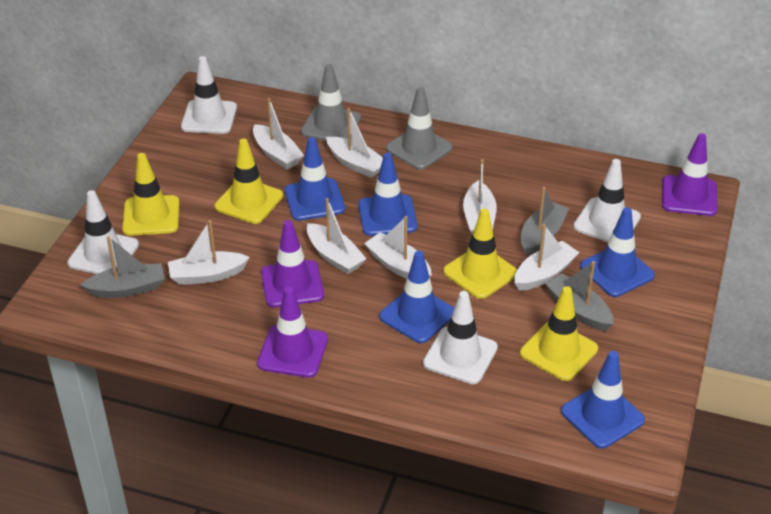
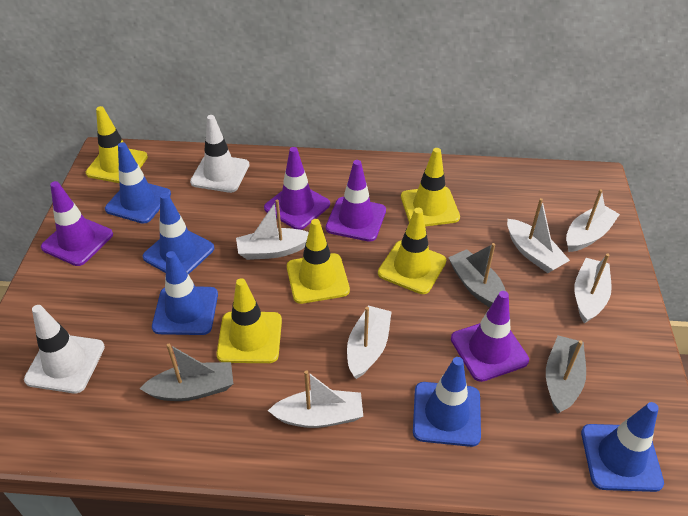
grey traffic cone: [301,64,361,141] [386,87,453,170] = 2 -> none = 0
purple traffic cone: [257,287,328,378] [261,220,324,307] [662,133,717,216] = 3 -> [41,181,113,266] [264,147,330,230] [326,160,386,242] [451,291,529,382] = 4
white boat: [168,220,250,285] [253,98,304,169] [307,198,366,274] [326,108,383,178] [364,216,432,279] [463,159,497,233] [514,224,579,291] = 7 -> [236,199,309,260] [268,370,363,428] [347,305,392,379] [507,198,570,273] [566,189,620,252] [574,253,612,323] = 6
white traffic cone: [67,190,139,274] [181,56,237,134] [423,291,498,384] [573,159,641,242] = 4 -> [24,305,105,393] [190,115,249,193] = 2
yellow traffic cone: [122,153,179,236] [215,138,283,224] [443,209,517,299] [520,286,598,381] = 4 -> [86,106,148,183] [217,278,282,363] [287,219,350,304] [378,208,446,294] [401,148,460,226] = 5

